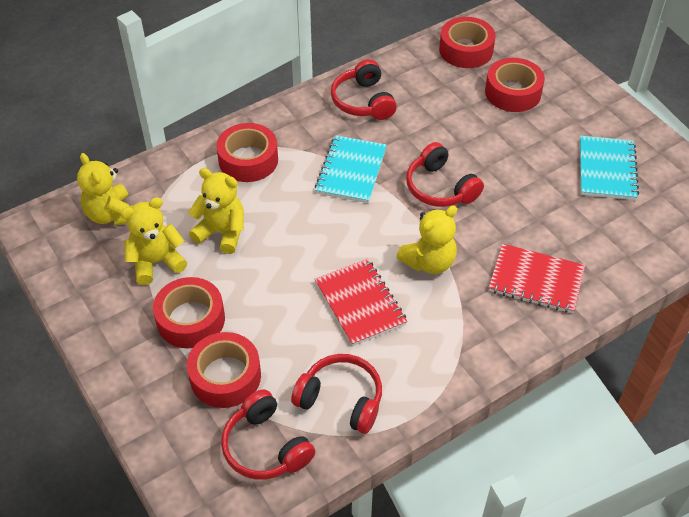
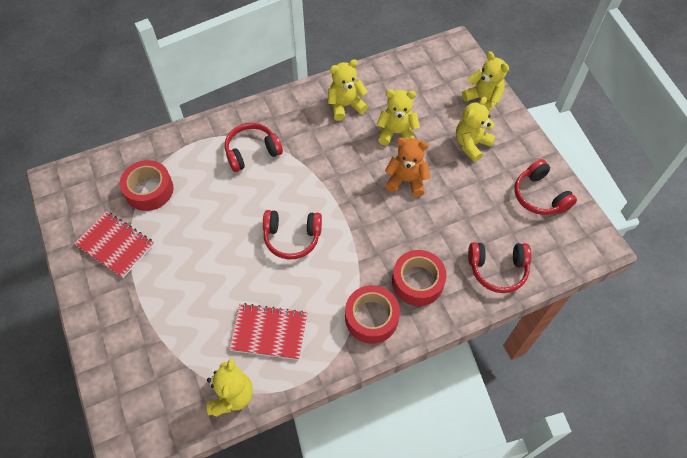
orange teddy bear: none = 0 -> [385,138,430,197] = 1
red tape: [153,277,225,348] [187,332,261,408] [216,123,278,182] [439,17,495,68] [485,58,545,112] = 5 -> [120,160,174,211] [345,285,400,344] [392,250,447,306] = 3
turquoise notebook: [315,135,387,203] [580,136,639,200] = 2 -> none = 0
yellow teddy bear: [77,153,134,226] [120,197,187,285] [188,168,244,254] [396,206,457,274] = 4 -> [206,359,253,417] [328,59,368,121] [376,90,420,145] [456,97,496,162] [462,51,509,112] = 5

